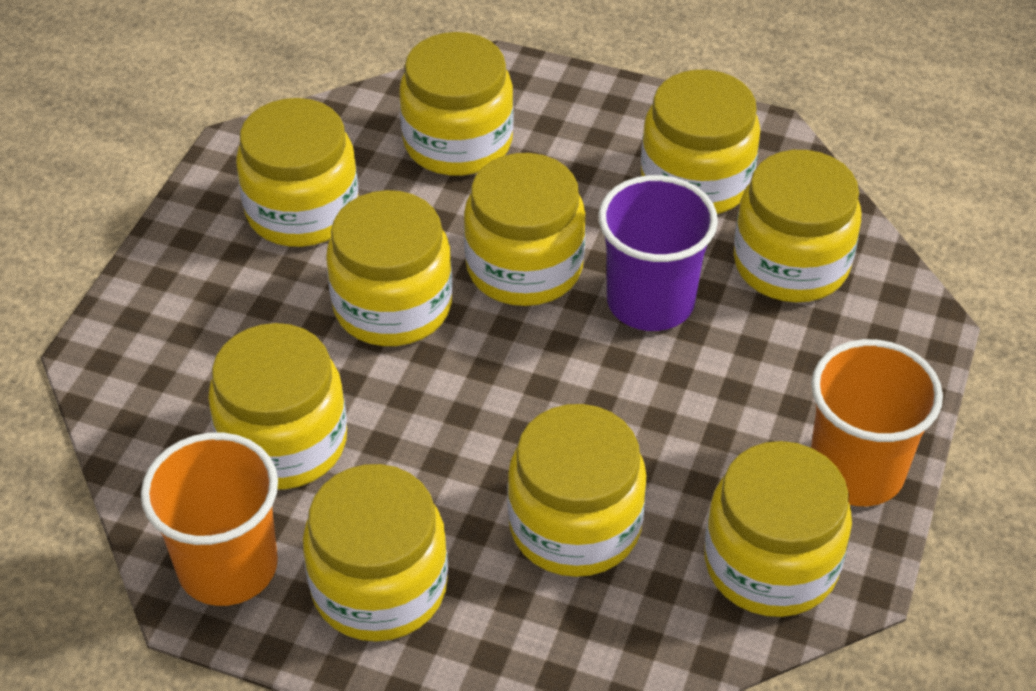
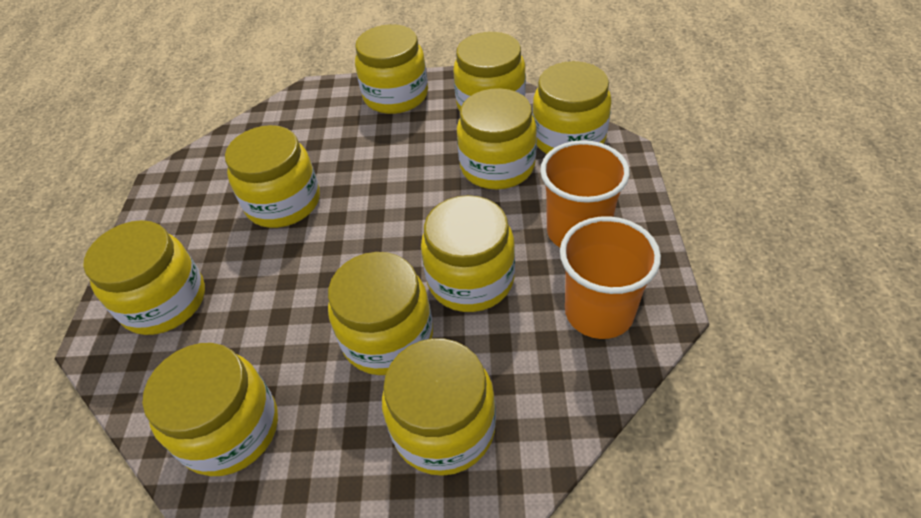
purple cup: [598,175,718,331] = 1 -> none = 0

